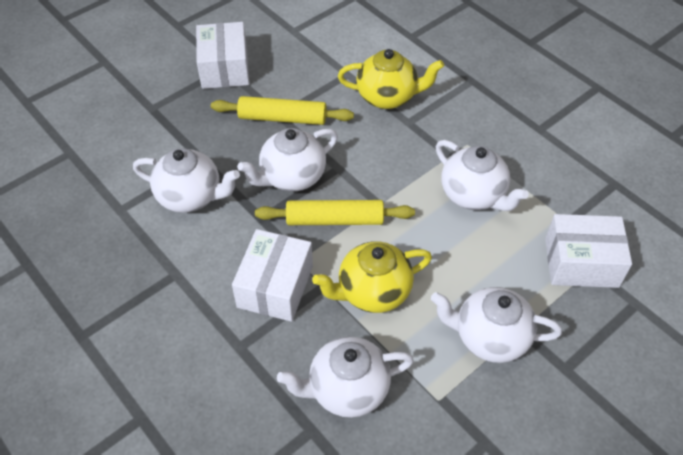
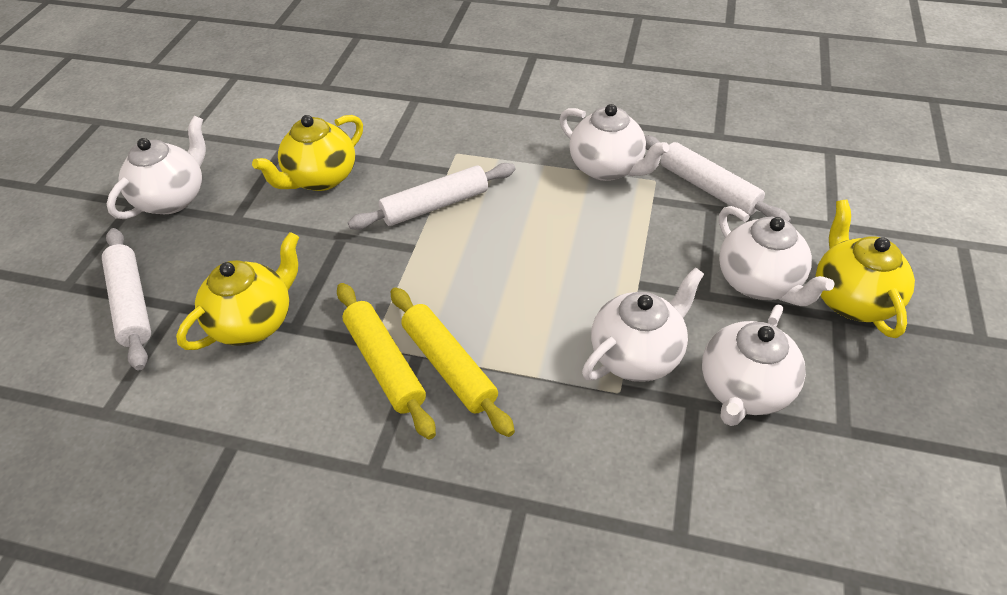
white box: [196,22,249,89] [232,229,313,322] [545,214,632,288] = 3 -> none = 0
white rolling pin: none = 0 -> [102,228,151,370] [348,163,515,230] [644,135,791,223] = 3
yellow teapot: [312,241,432,313] [338,49,444,109] = 2 -> [176,232,299,350] [252,115,363,191] [816,200,915,338] = 3

